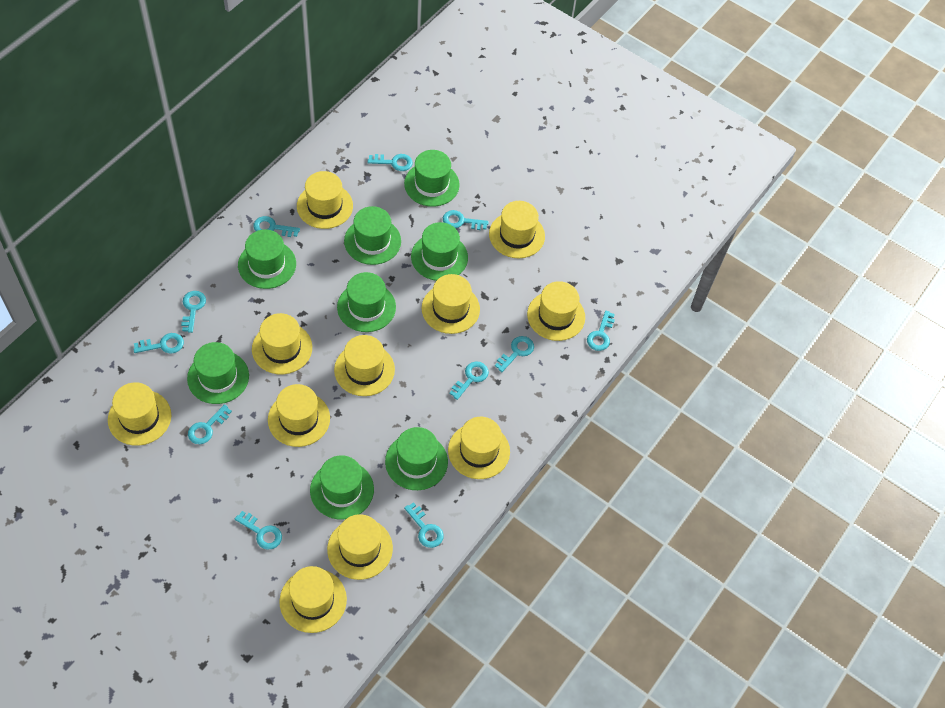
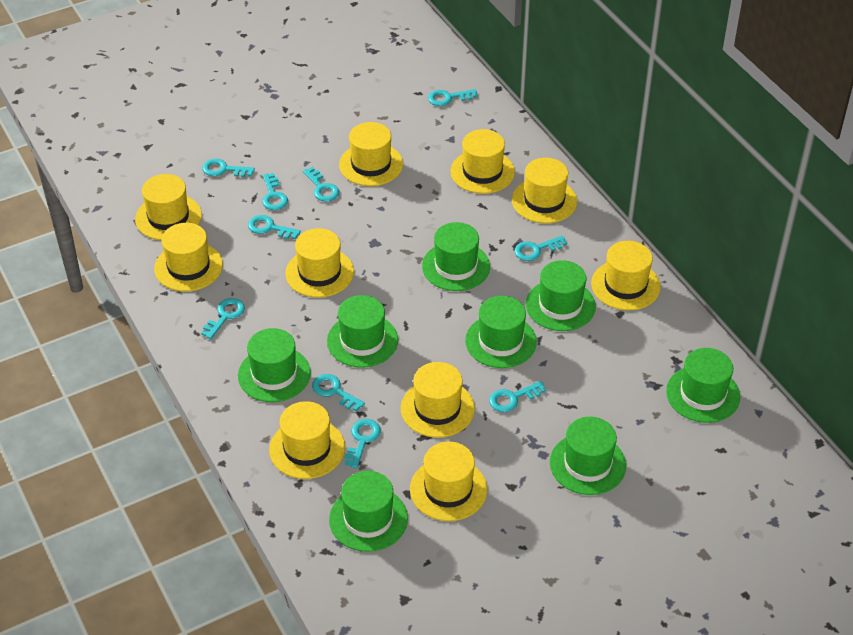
turquoise key: [133,333,184,354] [181,291,206,333] [188,404,232,444] [235,511,282,550] [253,216,300,237] [368,154,413,171] [404,502,444,548] [443,210,489,230] [450,361,489,400] [495,336,534,372] [587,311,615,351] = 11 -> [201,298,245,339] [202,159,255,177] [248,215,301,239] [262,173,288,210] [303,167,339,202] [312,374,365,411] [345,419,381,468] [428,89,477,106] [489,381,546,412] [514,235,567,261] = 10
yellow hat: [108,382,171,446] [252,313,312,374] [268,384,330,447] [279,566,347,633] [297,171,353,229] [327,514,393,580] [334,335,395,396] [421,274,480,334] [448,417,510,479] [489,201,545,258] [527,281,585,341] = 11 -> [135,174,202,240] [154,223,223,292] [269,401,345,479] [285,228,354,298] [339,122,403,186] [401,362,475,438] [410,442,487,521] [450,129,515,194] [512,158,577,223] [591,241,661,310] = 10

